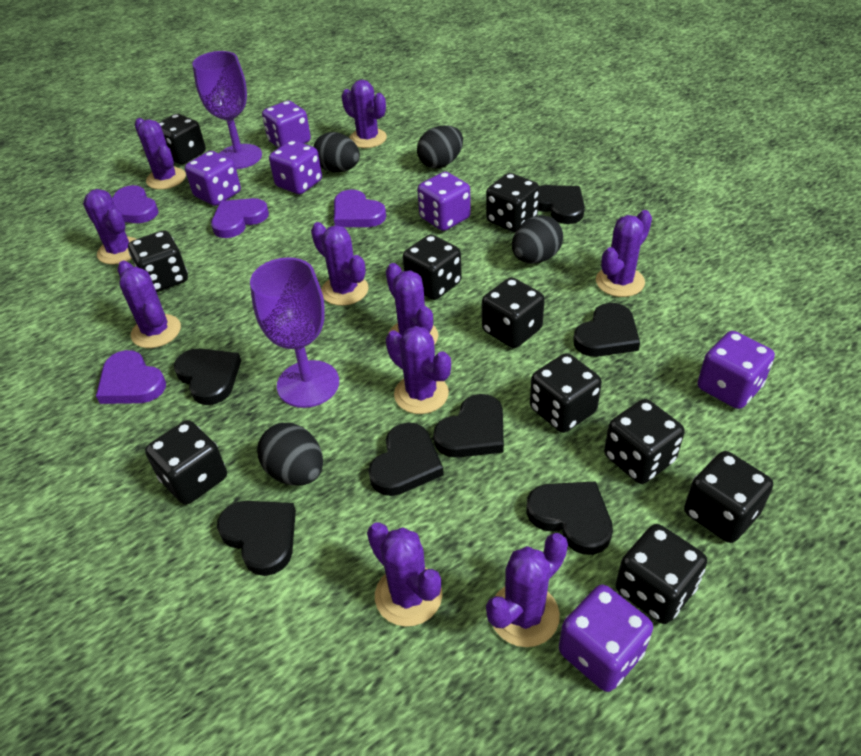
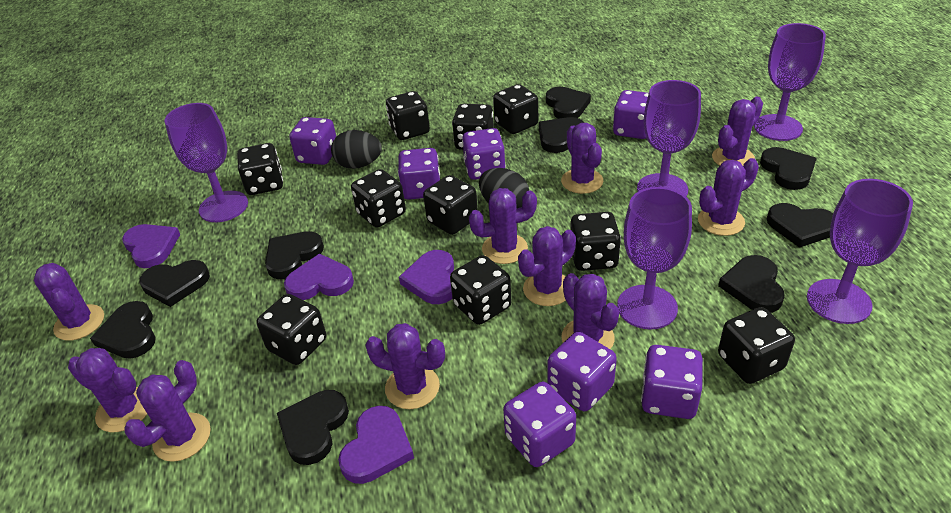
black egg: [257,423,323,486] [313,132,360,172] [417,125,463,168] [512,215,563,263] = 4 -> [331,130,382,169] [479,168,529,209] = 2
black heart: [174,349,241,405] [217,501,296,576] [368,422,444,496] [433,394,504,458] [526,481,613,555] [538,185,585,224] [573,303,640,357] = 7 -> [90,301,156,359] [139,260,210,307] [265,231,324,279] [277,390,349,465] [539,117,584,153] [546,87,591,119] [718,255,785,313] [760,147,817,190] [767,203,833,248] = 9
purple dice: [185,151,241,206] [262,101,311,148] [269,140,322,194] [417,172,471,231] [559,585,653,692] [697,331,775,409] = 6 -> [289,117,336,165] [398,148,440,200] [462,128,506,180] [503,382,576,467] [548,332,617,411] [613,90,649,139] [641,345,703,419] = 7
purple goblet: [192,51,262,169] [250,257,339,408] = 2 -> [165,103,248,222] [617,187,692,329] [637,80,701,197] [754,23,826,141] [807,179,913,324] = 5

